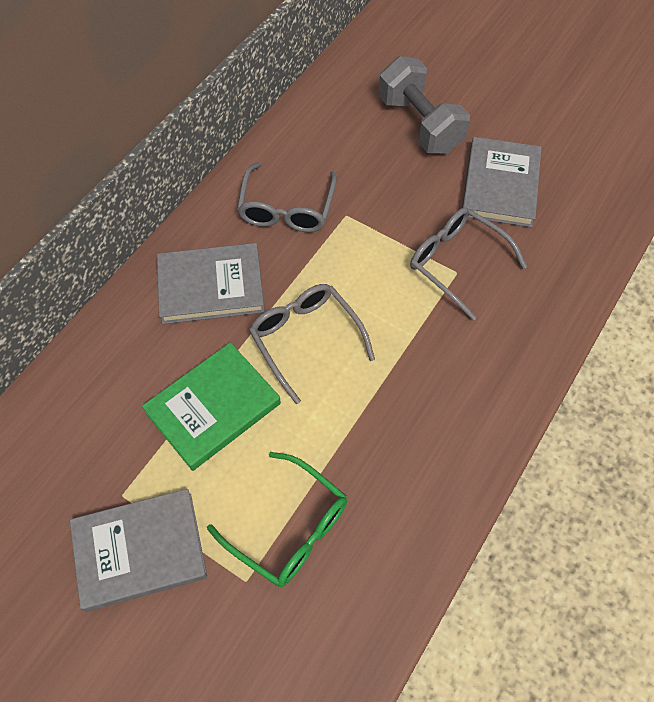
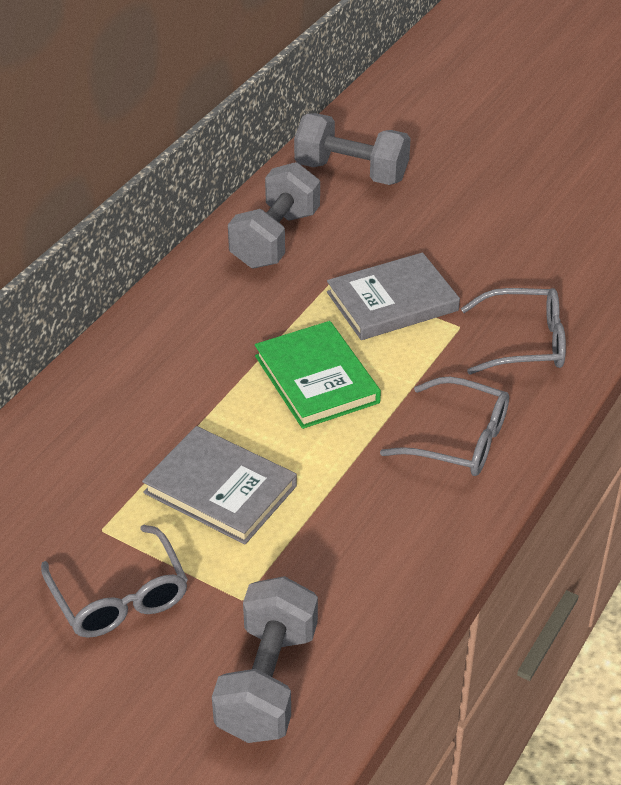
green glasses: [207,452,347,587] = 1 -> none = 0
grey book: [70,489,207,612] [157,243,265,324] [462,137,542,227] = 3 -> [142,426,297,544] [327,252,460,340] = 2
grey dumbbell: [378,56,470,154] = 1 -> [212,576,318,743] [228,162,320,269] [294,113,411,185] = 3

